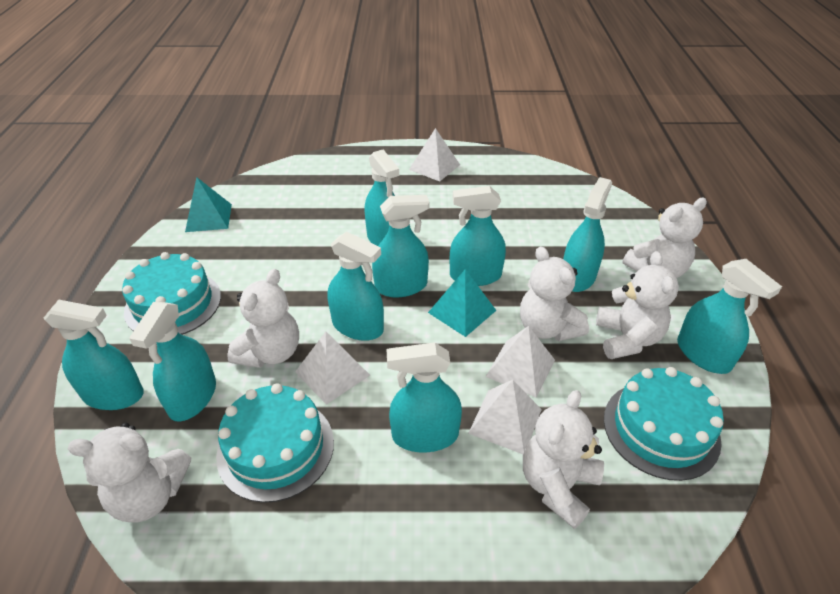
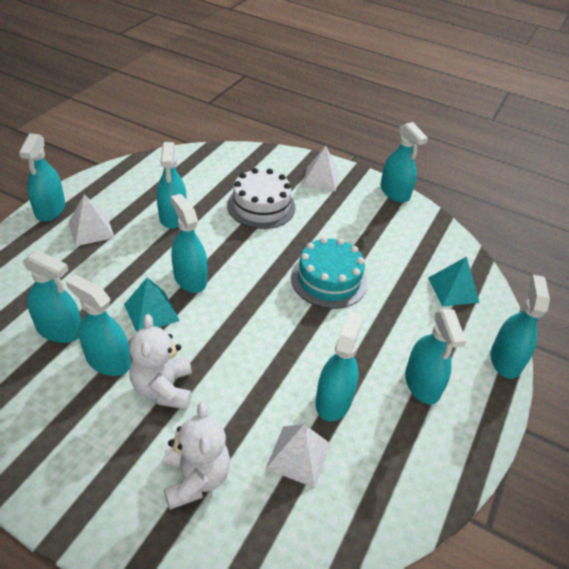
turquoise cake: [122,252,221,335] [216,383,334,503] [604,367,724,481] = 3 -> [291,237,367,309] = 1
white cake: none = 0 -> [227,168,296,229] = 1
white pyramid: [295,332,370,405] [409,128,460,182] [468,380,542,454] [485,326,555,398] = 4 -> [69,195,115,246] [265,424,331,488] [302,146,339,191] = 3
white teddy bear: [68,423,191,522] [227,269,299,368] [520,246,589,341] [523,390,604,529] [596,251,679,359] [622,198,707,278] = 6 -> [129,314,192,410] [163,402,230,510] = 2

